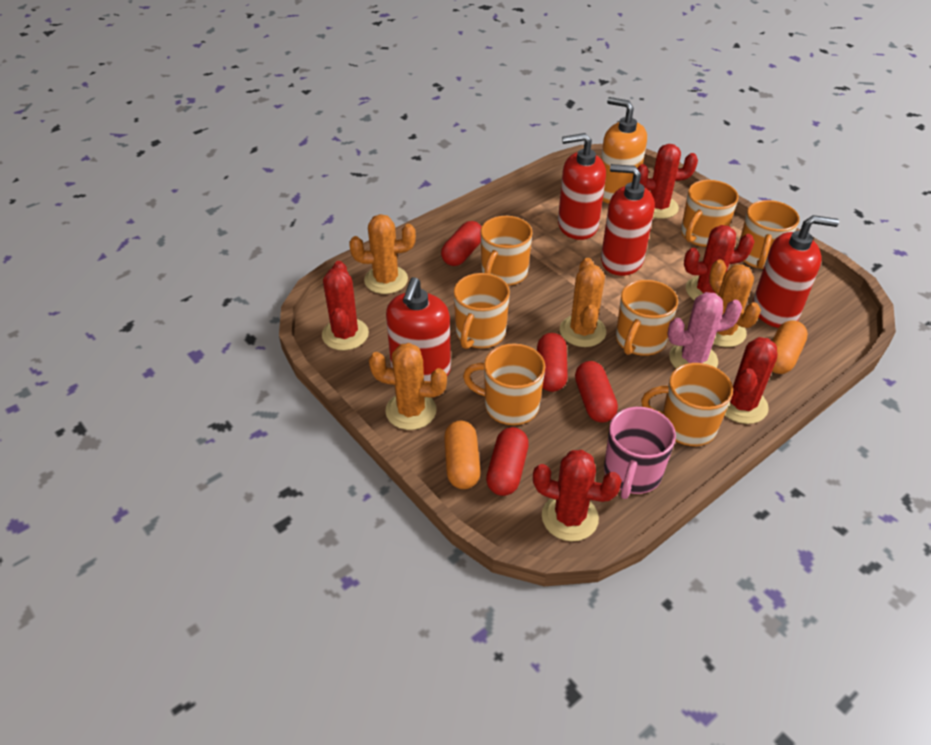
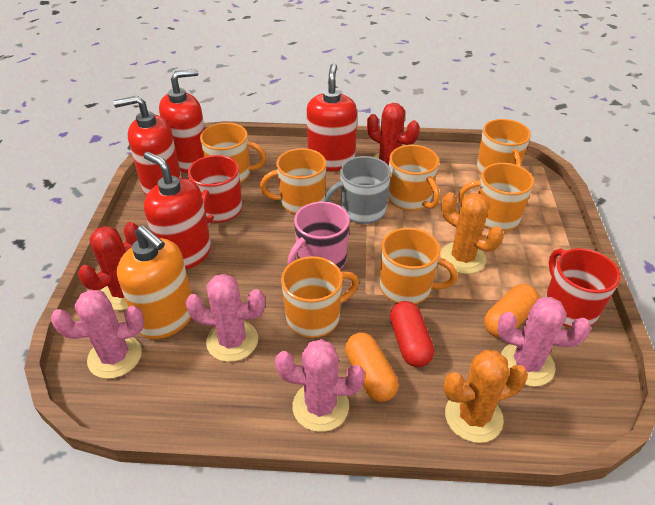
grey mug: none = 0 -> [324,156,391,224] = 1
orange cactus: [349,214,416,294] [369,343,447,430] [560,258,606,347] [709,260,761,347] = 4 -> [440,192,504,274] [443,350,528,443] = 2
pink cactus: [667,292,742,368] = 1 -> [51,289,144,379] [186,274,265,362] [275,339,365,432] [497,297,591,387] = 4
red cactus: [322,261,369,351] [533,450,622,541] [637,144,698,219] [684,225,755,301] [725,337,778,424] = 5 -> [78,222,139,310] [367,103,420,165] = 2
red capsule: [441,221,482,266] [486,427,529,496] [537,333,568,392] [575,361,618,423] = 4 -> [390,301,434,367] = 1
red mug: none = 0 -> [188,155,242,224] [545,248,620,327] = 2

